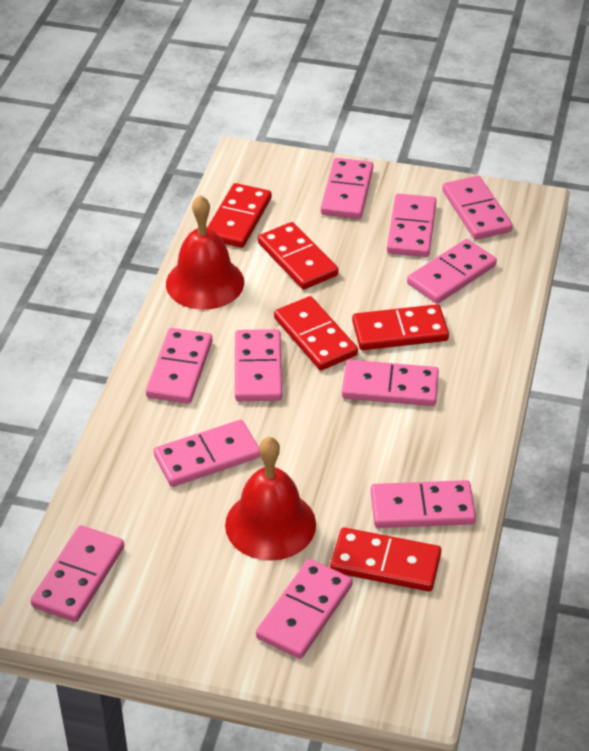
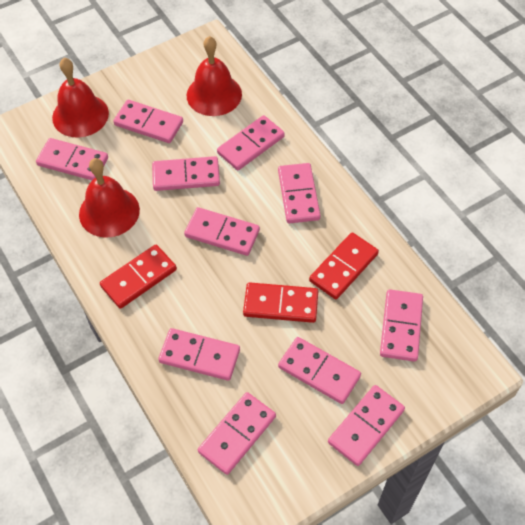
red bell: [166,195,244,310] [225,437,316,561] = 2 -> [52,58,109,138] [79,158,140,238] [187,36,242,116] = 3
red domino: [207,183,272,248] [258,222,338,290] [274,296,358,370] [330,527,441,591] [352,304,449,350] = 5 -> [100,244,177,309] [243,282,318,323] [309,232,379,300] = 3

